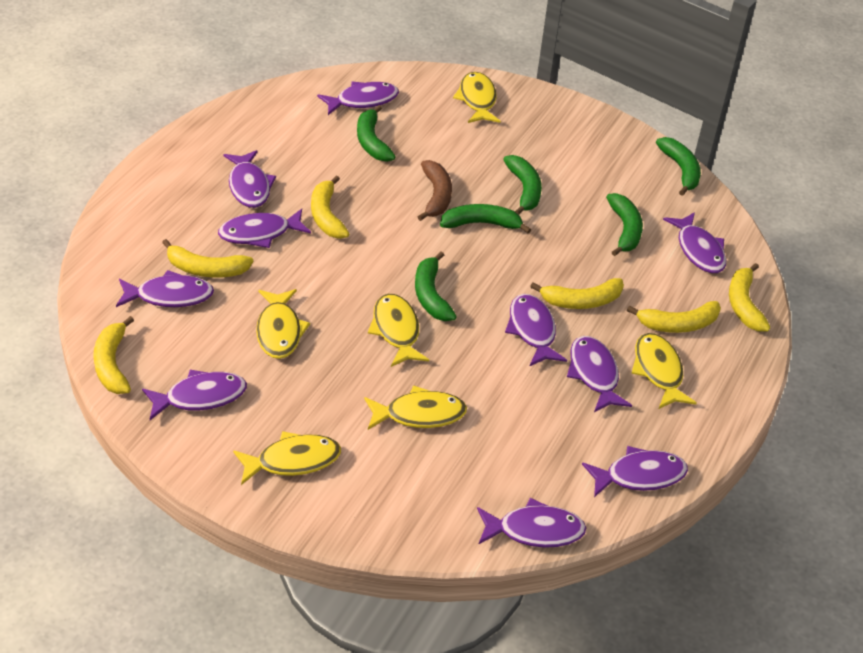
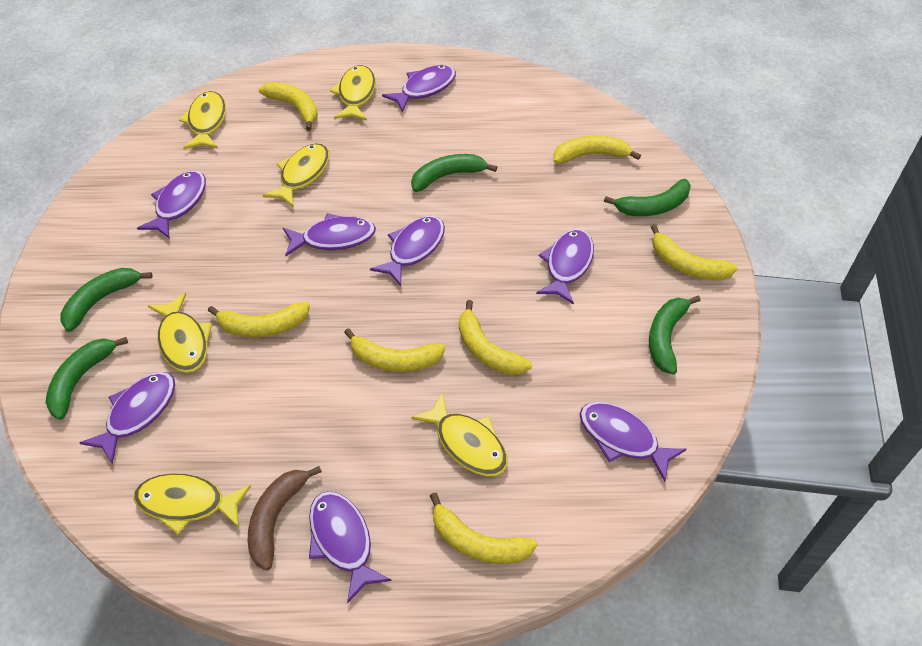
green banana: [357,105,396,162] [415,252,457,321] [440,204,531,233] [503,155,542,215] [606,193,643,256] [656,137,701,196] = 6 -> [46,337,128,420] [61,268,153,332] [411,154,497,192] [604,179,691,216] [649,295,701,374] = 5
purple fish: [116,270,214,307] [142,370,247,420] [218,209,311,248] [223,150,276,208] [317,82,399,115] [477,498,586,548] [505,294,567,366] [567,336,632,412] [582,446,688,497] [663,212,726,273] = 10 -> [80,372,175,464] [137,171,206,239] [283,213,376,256] [309,491,392,603] [370,216,445,286] [382,65,456,113] [536,229,594,305] [579,402,687,482] = 8
yellow banana: [93,316,134,394] [162,239,253,278] [311,175,350,239] [530,278,624,309] [627,301,721,333] [729,263,770,332] = 6 -> [208,302,310,337] [259,82,318,131] [344,328,445,372] [430,493,537,564] [459,300,532,375] [553,136,641,164] [651,224,737,280] = 7

